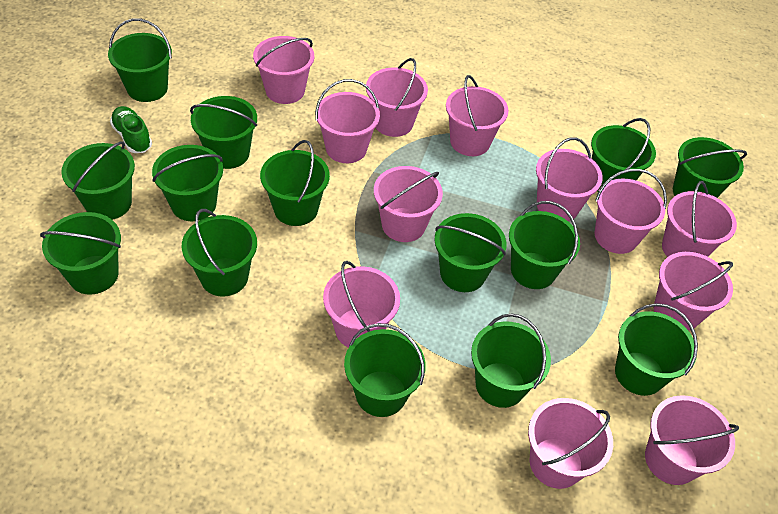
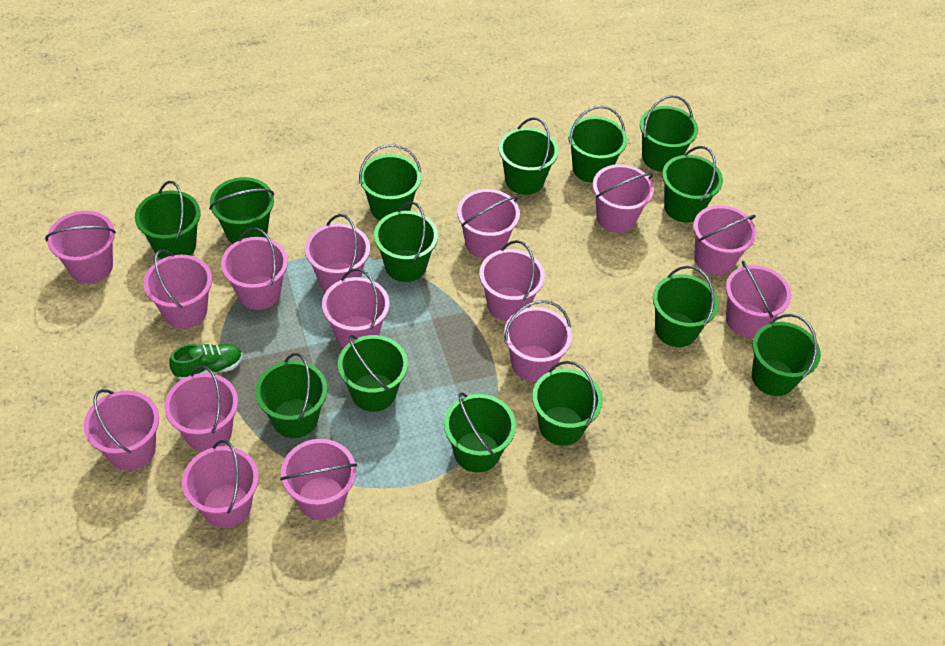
pink bucket: [253,36,314,104] [315,79,380,163] [323,261,400,348] [366,58,428,137] [374,166,443,242] [446,75,509,156] [528,398,613,489] [536,137,603,221] [595,169,667,254] [645,395,739,485] [654,252,733,331] [662,181,737,257] = 12 -> [45,211,116,283] [84,389,159,471] [144,250,212,329] [165,366,238,452] [182,440,259,528] [221,228,288,310] [280,439,357,520] [305,214,370,292] [322,268,390,348] [457,189,520,259] [479,240,545,321] [504,300,572,382] [593,164,654,233] [693,205,756,275] [726,261,791,337] = 15

